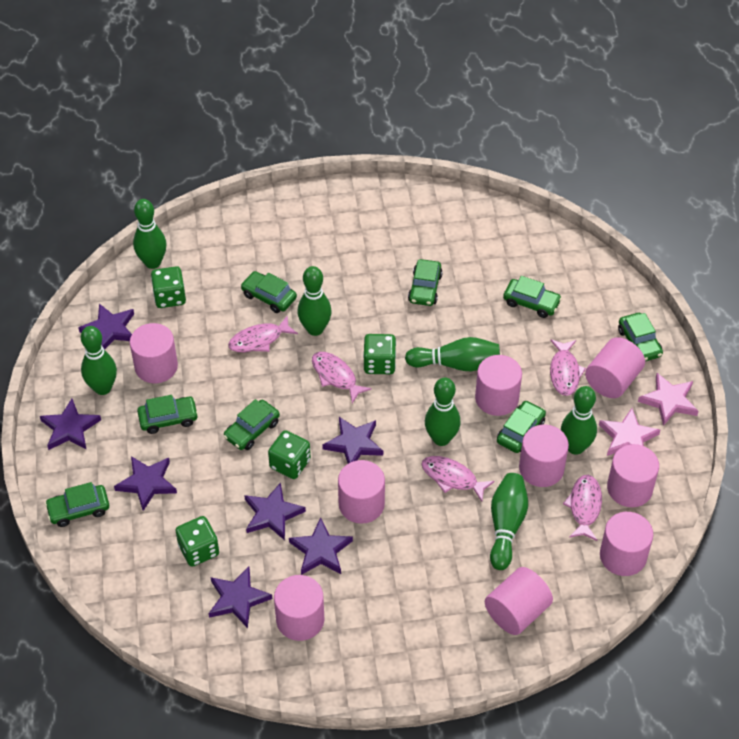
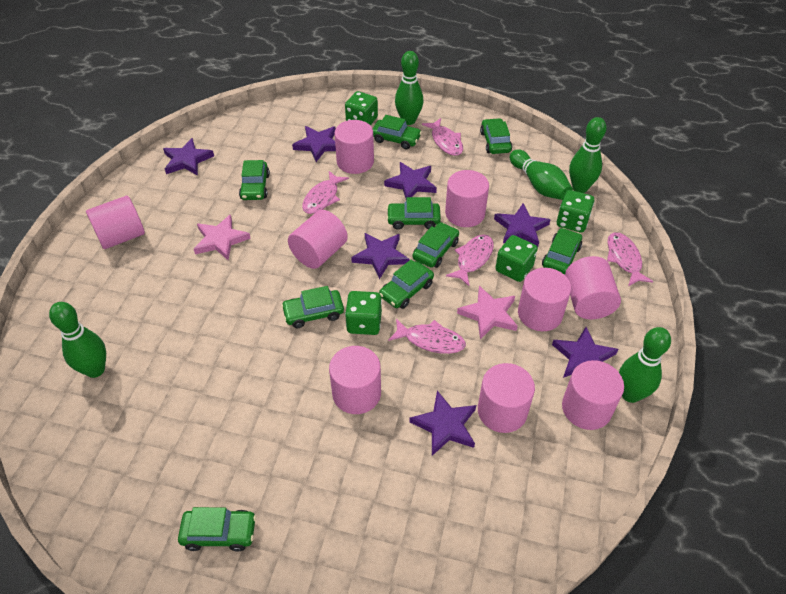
green bowling pin: [81,326,117,395] [133,199,167,269] [298,266,332,336] [405,337,500,371] [425,377,461,446] [490,473,528,570] [561,386,597,455] = 7 -> [49,302,106,378] [395,51,423,125] [510,149,573,200] [569,117,607,193] [619,327,671,403] = 5
green car: [45,482,109,527] [137,395,198,434] [224,399,280,450] [241,271,297,313] [408,259,443,306] [497,400,546,453] [503,276,562,318] [618,313,663,361] = 8 -> [178,507,256,552] [239,160,270,200] [281,286,344,328] [373,115,422,150] [379,260,434,309] [387,197,441,229] [412,222,459,268] [480,118,512,154] [542,228,582,275] = 9

